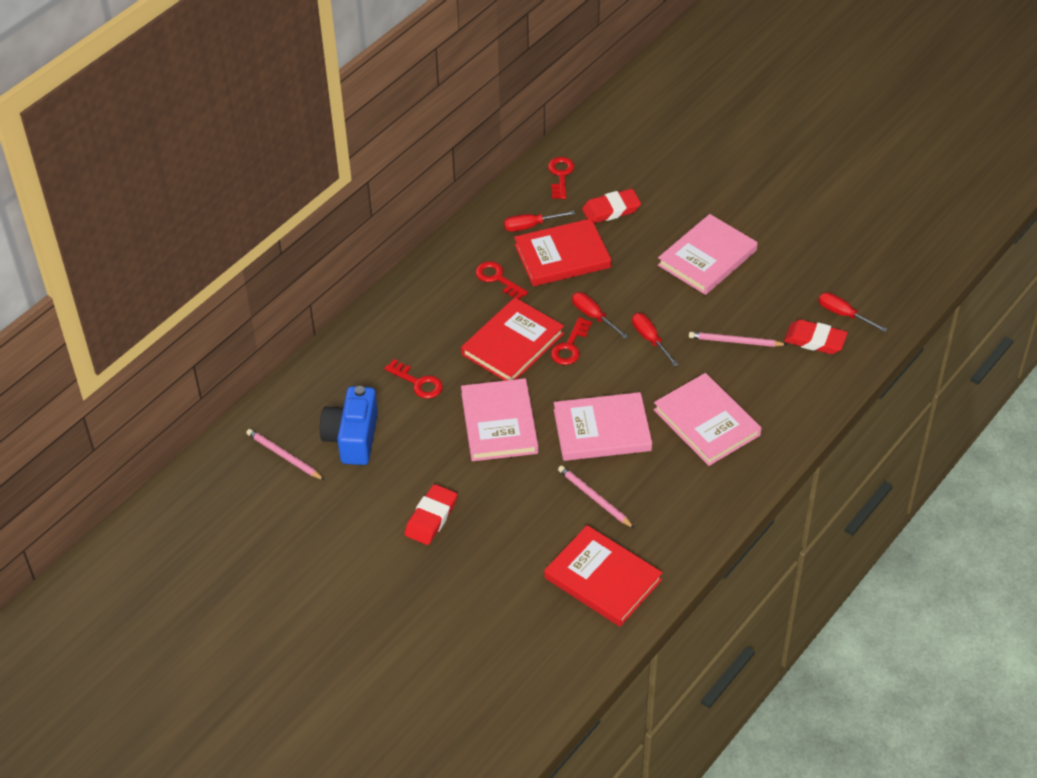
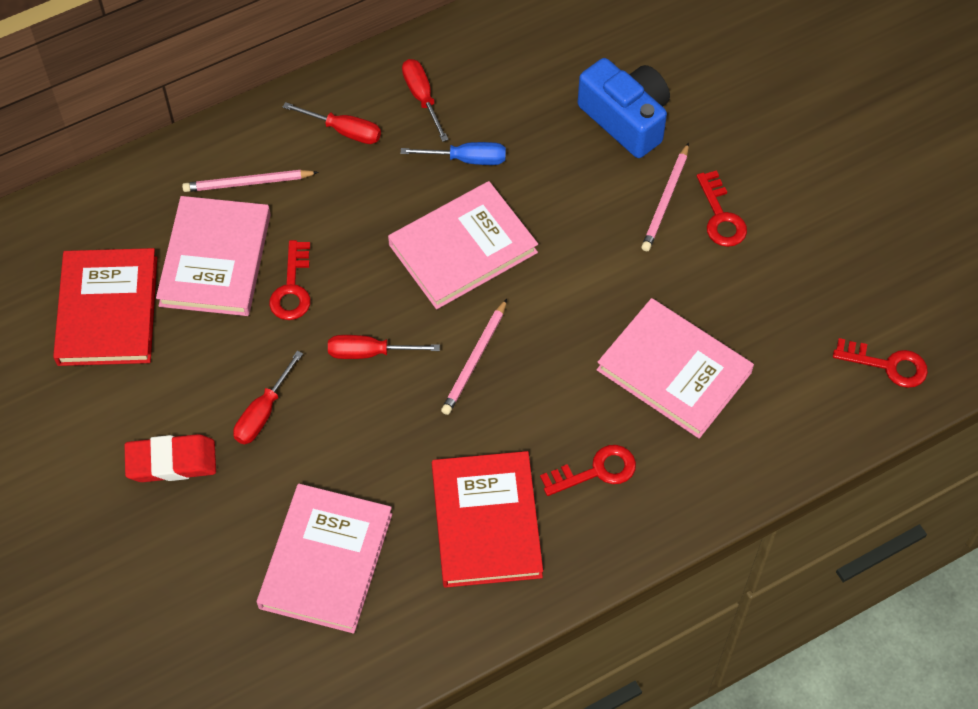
blue screwdriver: none = 0 -> [400,142,506,165] = 1
red book: [461,297,564,381] [514,218,611,286] [544,525,663,627] = 3 -> [53,248,157,366] [432,451,543,588] = 2
red eraser: [405,484,458,545] [582,189,641,223] [784,319,848,354] = 3 -> [125,434,216,482] = 1

